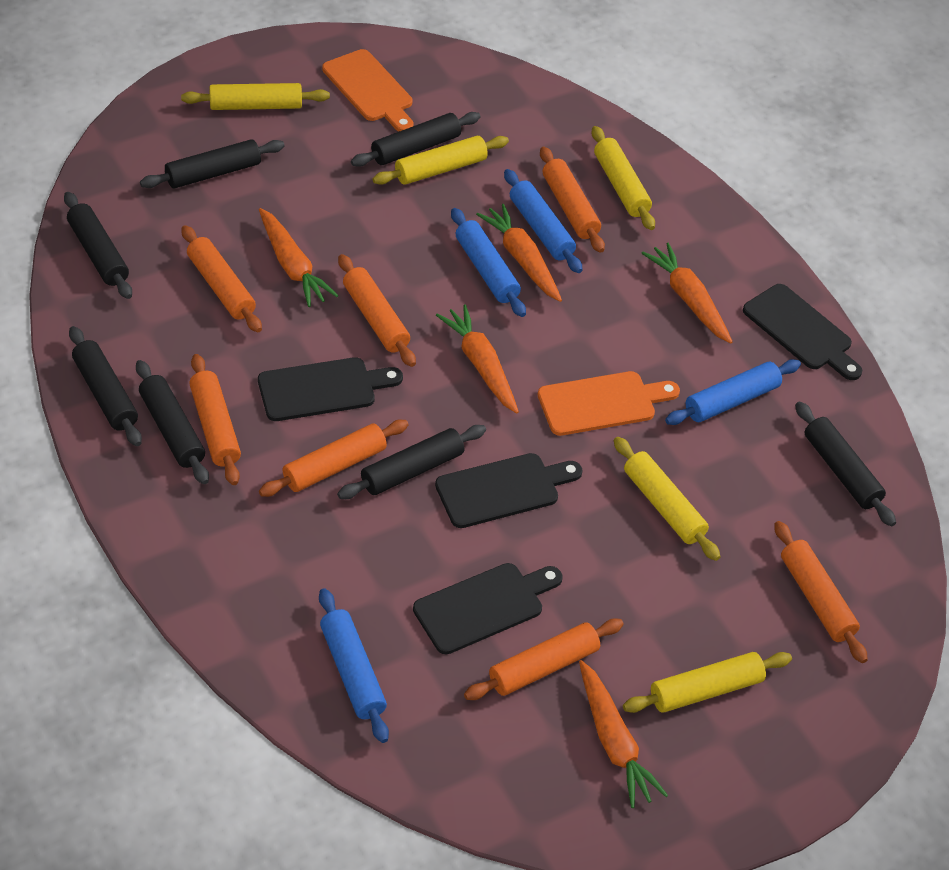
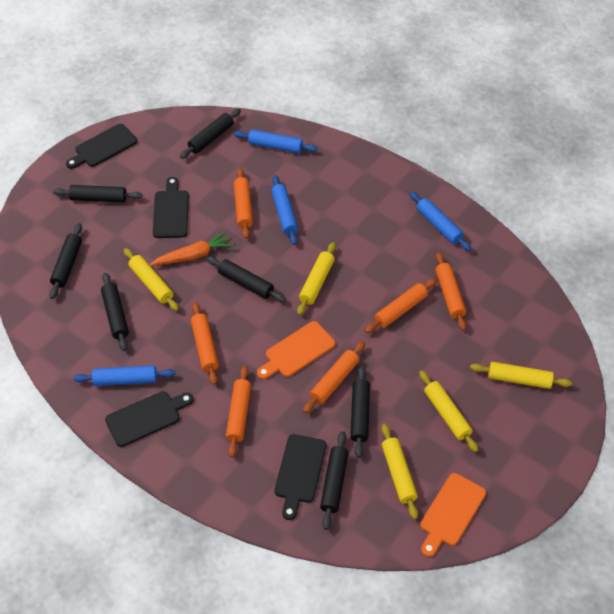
orange carrot: [259,208,339,307] [436,305,519,414] [476,204,562,302] [579,660,668,808] [641,243,733,344] = 5 -> [150,232,233,266] = 1
orange rolling pin: [181,225,262,332] [189,354,241,485] [259,420,409,497] [338,254,416,367] [464,618,624,700] [540,147,605,253] [774,521,868,663] = 7 -> [191,302,219,385] [226,366,251,457] [234,168,253,239] [303,341,365,413] [365,278,437,333] [435,252,466,330] = 6

